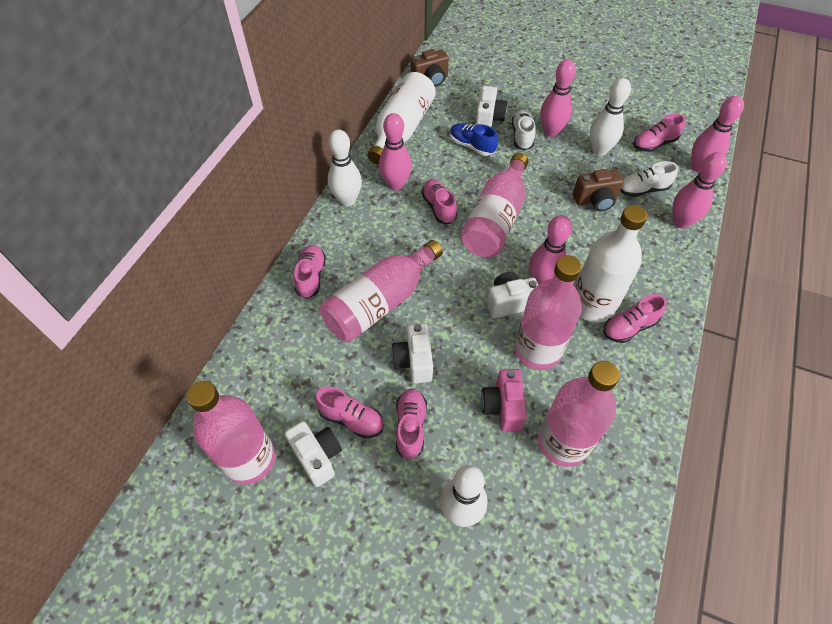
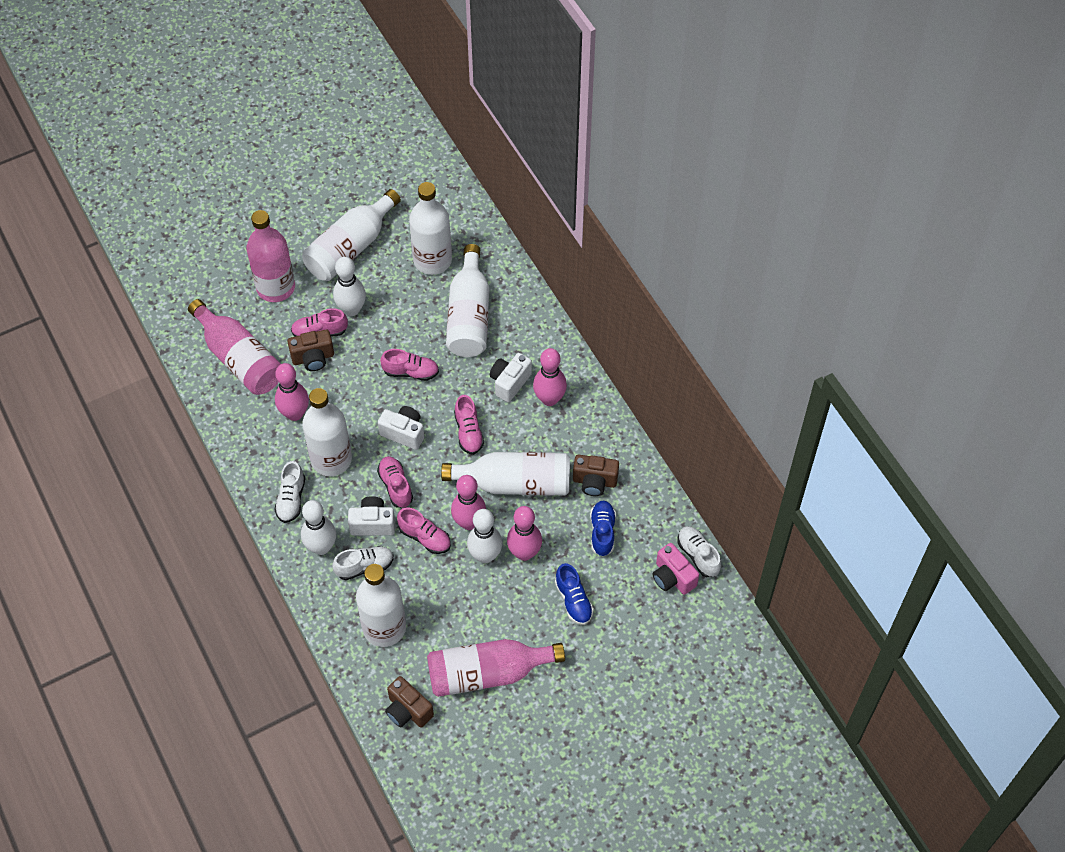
blue shoe: [450,123,498,156] = 1 -> [555,563,594,625] [590,501,616,557] = 2
brown camera: [411,49,449,87] [573,169,624,211] = 2 -> [287,330,334,371] [385,676,434,728] [573,455,619,496] = 3
pink bottle: [186,381,275,485] [320,240,443,342] [460,153,528,257] [515,255,582,370] [538,361,620,467] = 5 -> [188,299,281,395] [246,210,295,302] [427,639,565,697] = 3
pink bowling pin: [379,113,412,191] [530,215,572,285] [540,59,576,137] [673,152,727,229] [692,96,744,173] = 5 -> [275,363,309,421] [451,475,486,530] [507,506,542,561] [533,348,567,406] = 4
pink shoe: [294,245,326,298] [315,387,384,438] [396,388,427,459] [421,179,457,224] [603,294,667,343] [633,114,685,152] = 6 -> [291,308,348,337] [377,456,413,508] [380,349,439,381] [397,508,451,554] [454,395,484,455] = 5
white bottle: [368,72,436,164] [575,205,647,323] = 2 -> [302,189,401,281] [302,388,352,476] [356,564,406,647] [409,182,452,275] [441,452,570,496] [446,244,490,357] = 6
white camera: [285,421,342,487] [392,323,433,383] [476,86,507,127] [487,272,538,318] = 4 -> [348,496,395,536] [378,406,424,450] [490,353,532,402] = 3
white shoe: [512,110,536,150] [620,161,678,197] = 2 -> [274,461,305,523] [332,546,394,580] [677,526,721,577] = 3

